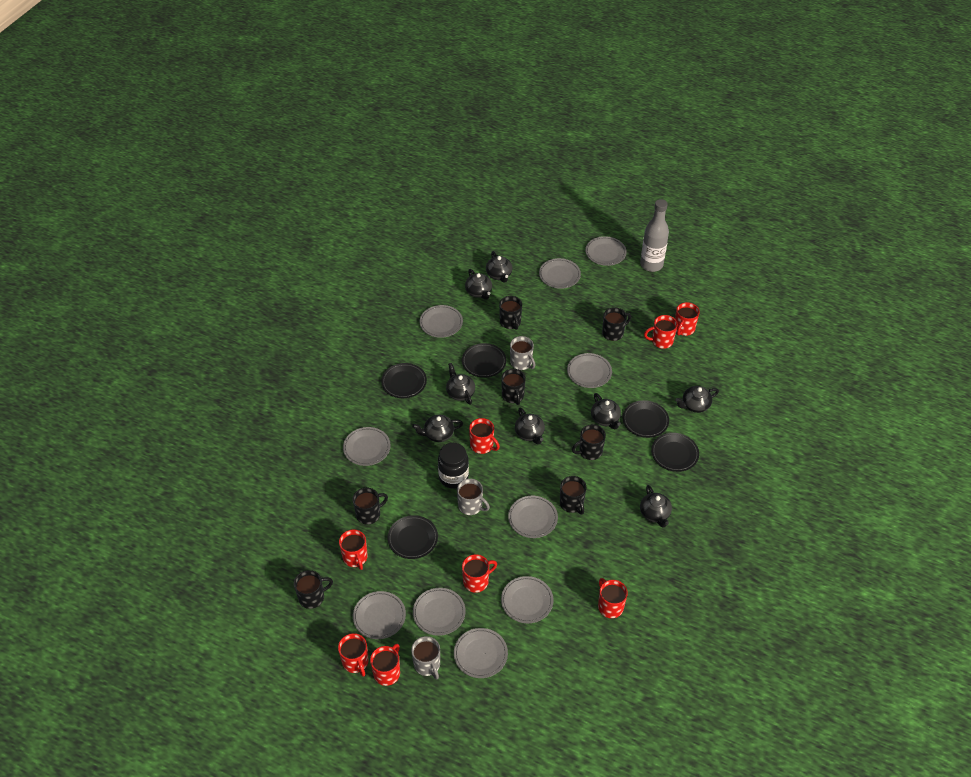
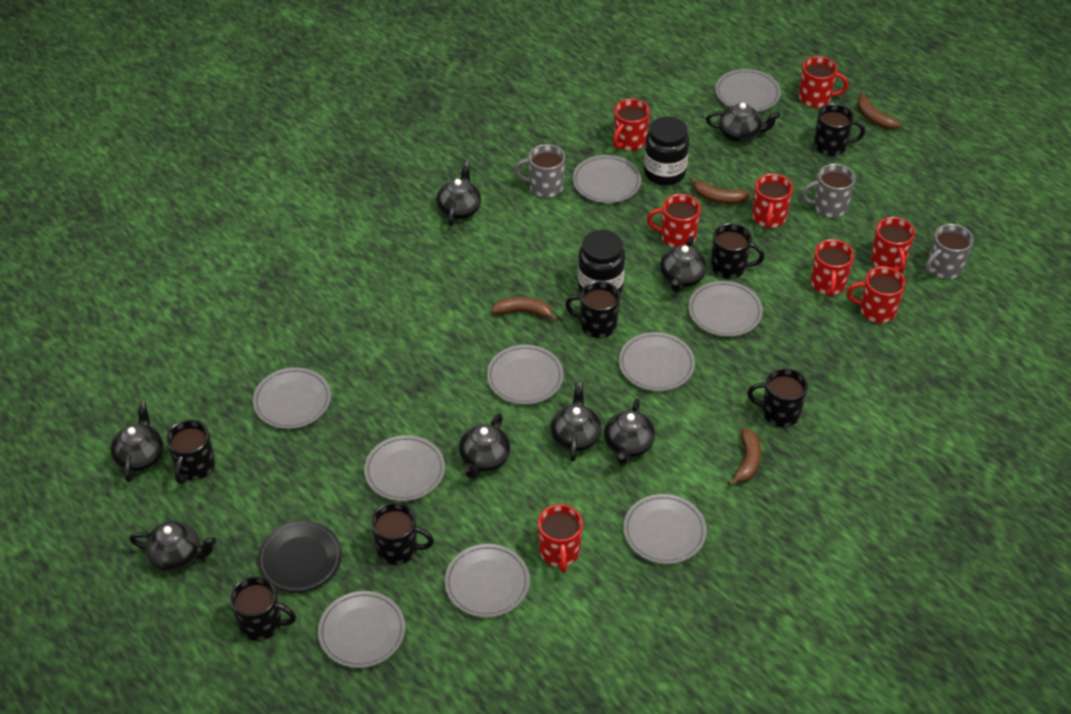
black jar: [438,443,469,489] = 1 -> [578,230,625,293] [644,116,689,185] = 2
black plate: [381,363,427,398] [387,515,438,559] [462,343,506,378] [623,400,669,438] [651,433,699,472] = 5 -> [257,521,342,593] = 1
brown banana: none = 0 -> [492,297,558,322] [690,176,750,204] [728,428,761,486] [857,91,900,129] = 4
grey bottle: [640,199,669,272] = 1 -> none = 0

